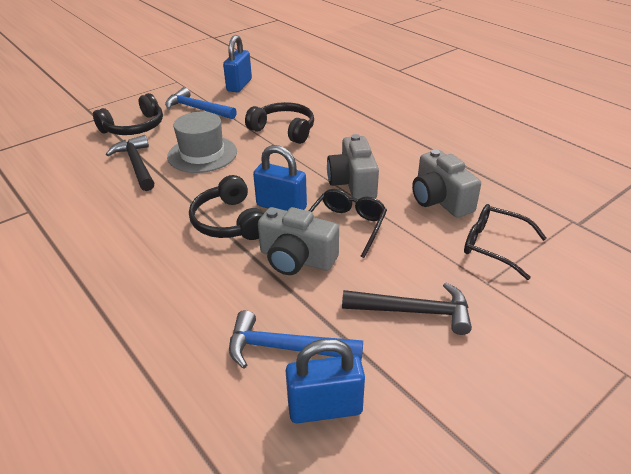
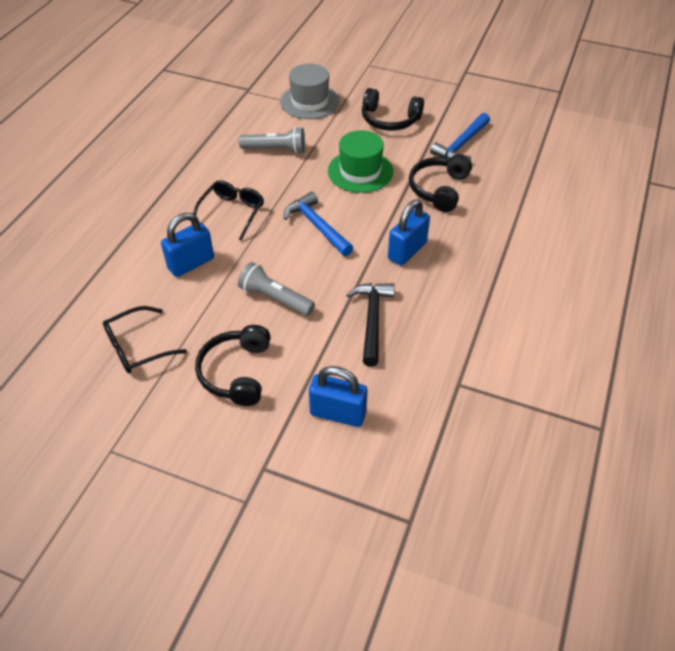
black hammer: [106,135,154,191] [342,283,472,335] = 2 -> [347,283,395,366] = 1
green hat: none = 0 -> [328,130,393,193] = 1
grey camera: [258,207,339,275] [327,134,379,199] [412,149,481,218] = 3 -> none = 0
grey flashlight: none = 0 -> [238,262,315,316] [239,127,305,154] = 2

